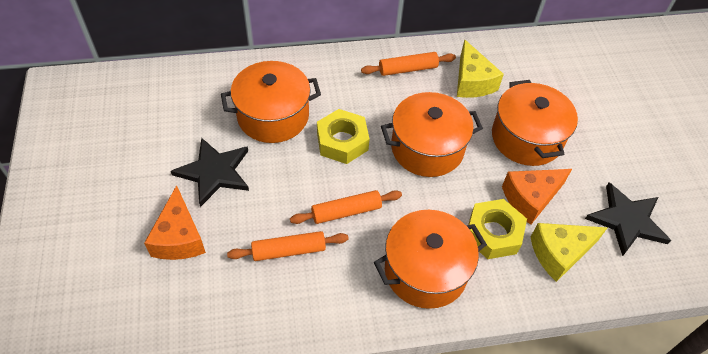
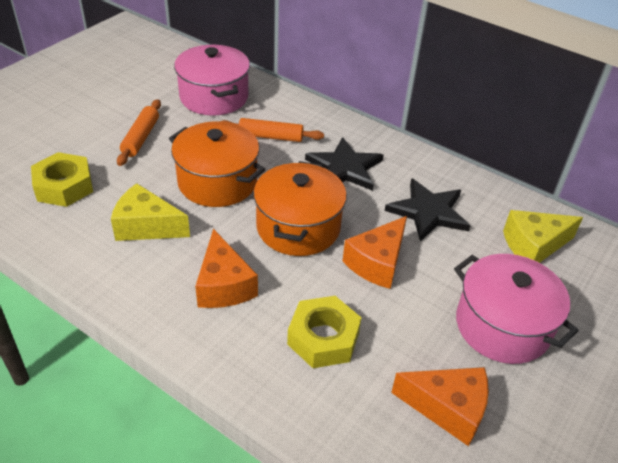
orange cheese: [144,185,206,260] [502,169,572,225] = 2 -> [195,229,258,308] [343,216,407,289] [391,367,489,446] = 3
orange pot: [221,61,321,143] [374,210,487,309] [381,92,483,177] [492,80,578,166] = 4 -> [169,121,266,207] [253,161,347,256] = 2
orange rolling pin: [227,231,349,261] [290,190,402,224] [361,52,456,76] = 3 -> [117,99,161,166] [220,118,324,142] = 2
pink pot: none = 0 -> [174,45,250,116] [454,254,579,364] = 2

